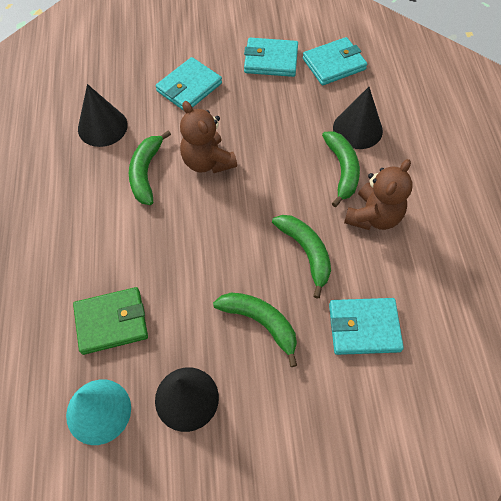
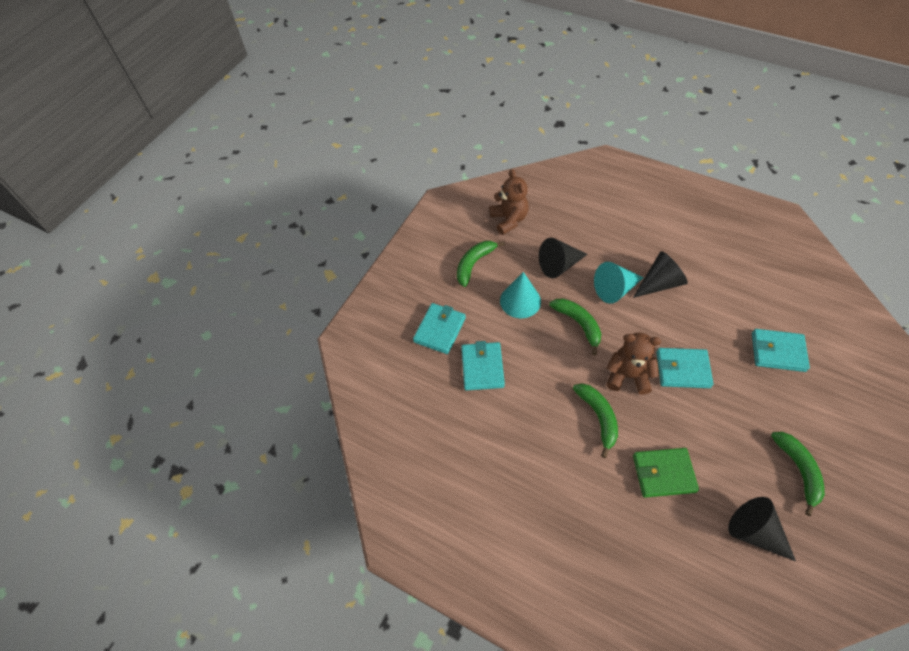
turquoise cone: [66,380,131,445] = 1 -> [500,272,541,318] [594,262,644,304] = 2

